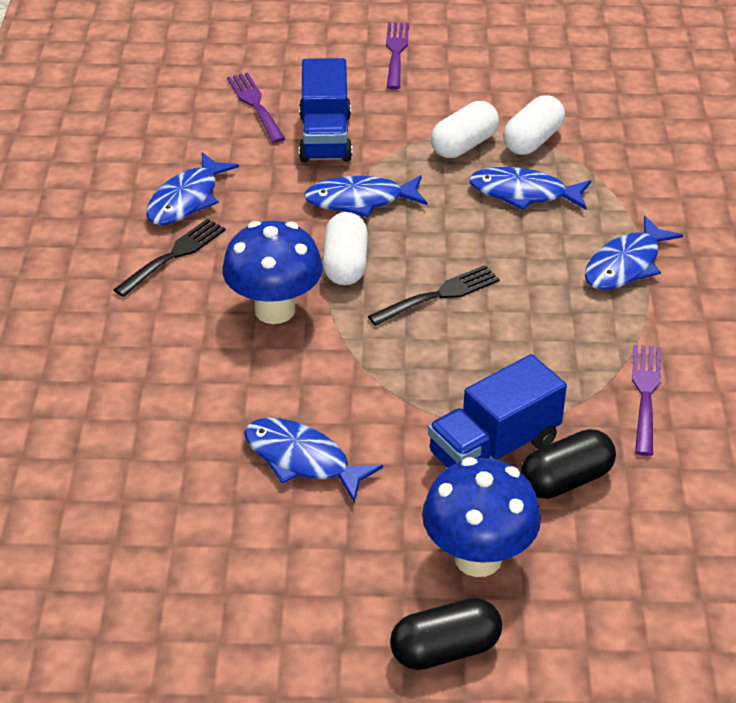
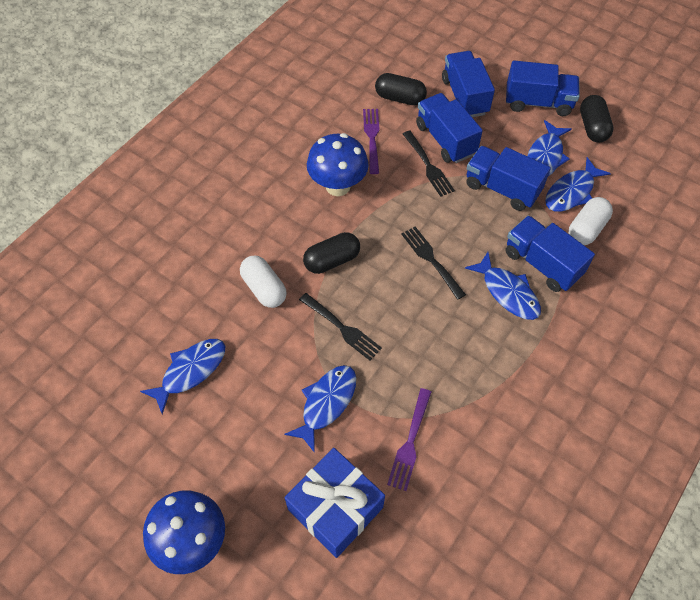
black capsule: [390,598,502,670] [520,429,616,499] = 2 -> [303,232,360,274] [375,73,427,105] [580,95,614,143] = 3
black fork: [113,218,226,297] [368,265,500,326] = 2 -> [299,293,382,361] [401,227,466,300] [403,131,455,197] = 3
blue gift: none = 0 -> [285,448,385,558] = 1
blue truck: [299,58,352,162] [428,354,567,468] = 2 -> [416,93,483,163] [442,51,495,117] [466,146,551,211] [506,61,580,116] [506,215,595,292] = 5
purple fork: [227,72,285,143] [386,22,409,90] [632,344,661,456] = 3 -> [363,109,380,174] [387,388,431,491] = 2
white capsule: [323,212,368,285] [431,101,499,158] [503,95,565,155] = 3 -> [240,256,287,308] [569,197,613,245] = 2

